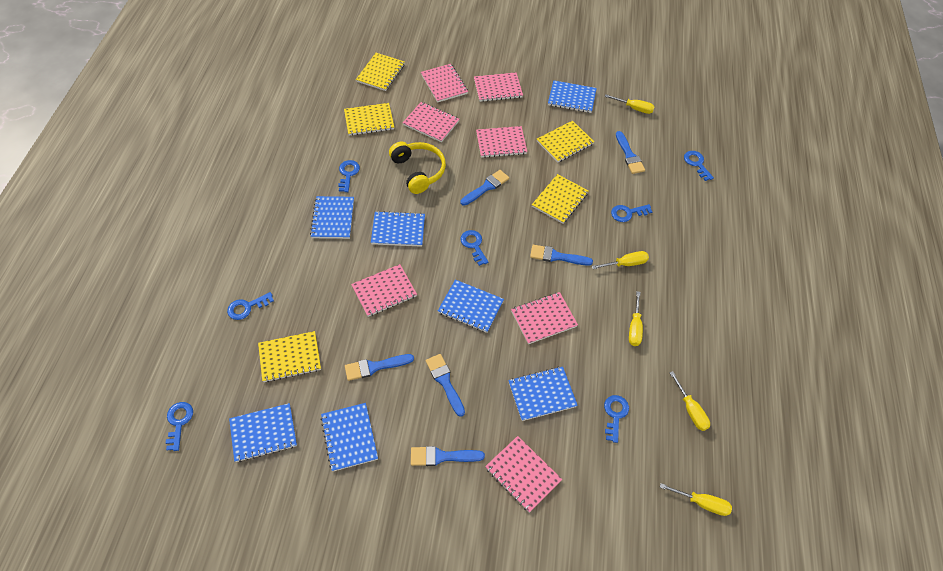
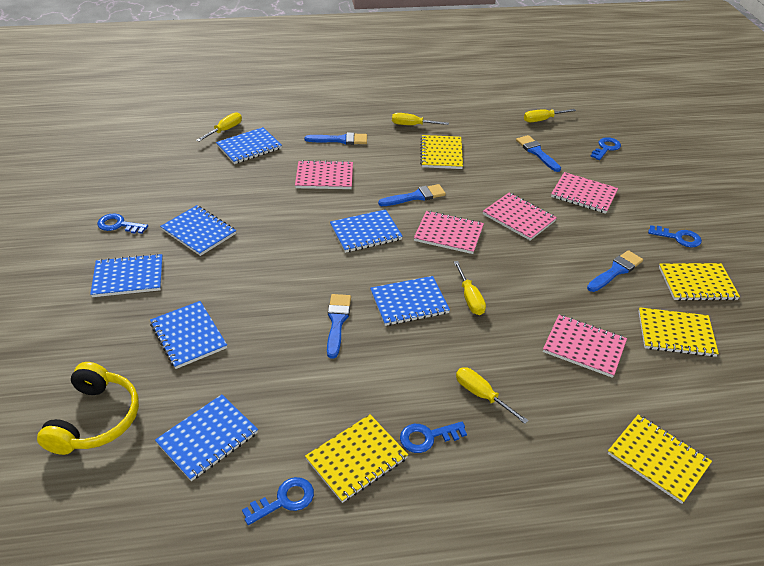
blue brush: [345,354,414,381] [411,446,485,466] [426,354,465,417] [461,170,509,206] [530,245,593,266] [616,131,645,174] = 6 -> [305,132,367,145] [327,294,351,359] [378,184,446,206] [516,135,561,172] [587,250,643,292] = 5
blue key: [166,402,193,451] [227,292,274,320] [338,160,360,192] [460,230,488,266] [604,395,629,443] [611,204,652,222] [684,151,714,181] = 7 -> [97,214,148,234] [242,477,314,525] [400,422,467,453] [590,137,621,160] [648,225,702,247] = 5
pink notebook: [351,264,417,317] [403,102,459,142] [421,64,468,103] [474,72,523,102] [476,126,527,158] [485,436,562,513] [511,292,578,344] = 7 -> [295,160,353,189] [414,211,484,254] [483,193,557,241] [543,314,627,378] [551,172,618,214] = 5

